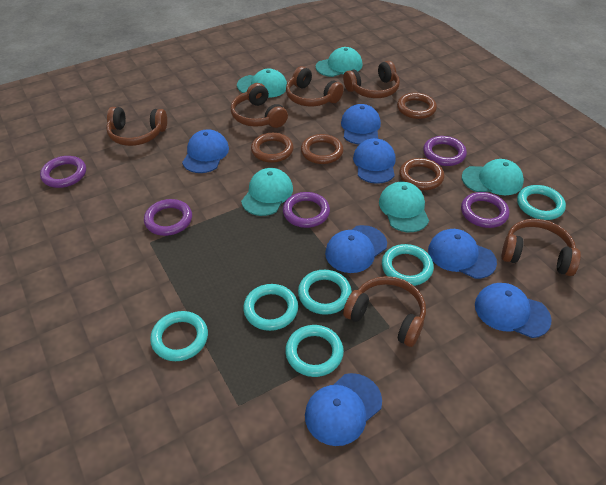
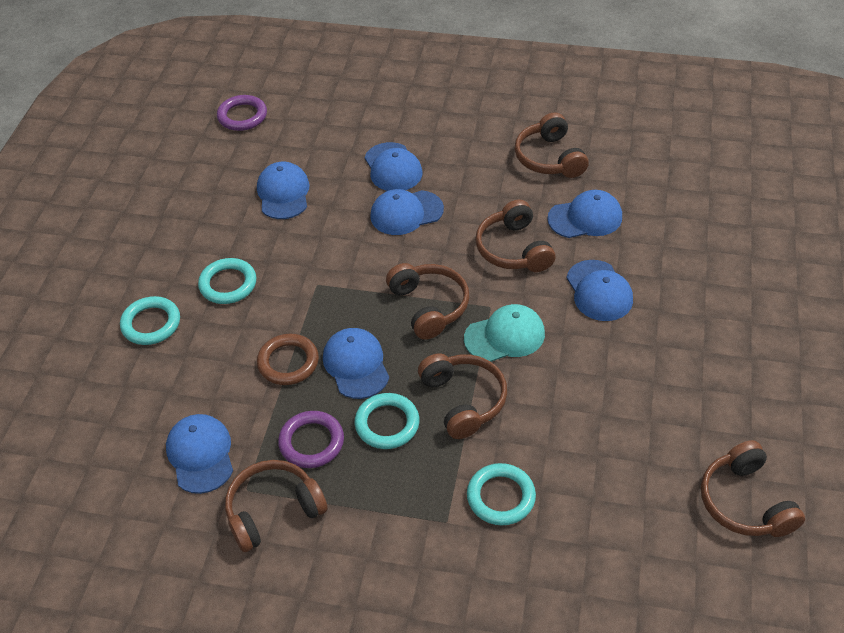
brown ring: [251,133,294,163] [301,134,343,164] [397,93,437,119] [399,158,444,190] = 4 -> [257,334,319,385] = 1
purple ring: [40,156,86,188] [144,199,192,236] [283,192,330,228] [423,136,467,166] [461,192,509,228] = 5 -> [217,95,267,131] [278,411,344,468] = 2
turquoise cap: [237,69,287,98] [241,168,293,216] [316,47,362,77] [379,182,429,232] [462,159,524,195] = 5 -> [464,304,545,362] = 1
turquoise ring: [150,311,208,361] [243,284,298,331] [285,325,344,377] [298,270,352,315] [382,244,434,286] [517,185,566,220] = 6 -> [120,296,180,345] [198,258,256,304] [354,393,420,449] [467,463,536,526] = 4

